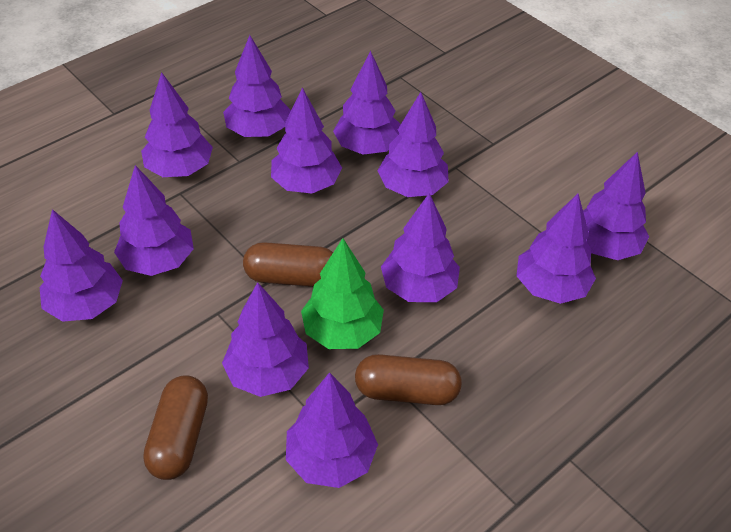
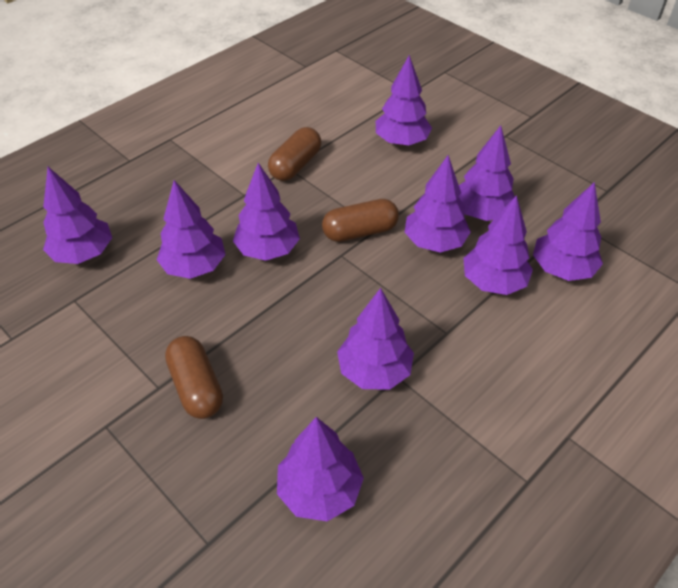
green tree: [301,238,384,349] = 1 -> none = 0
purple tree: [40,209,123,322] [114,165,194,276] [141,72,213,177] [222,282,309,397] [223,35,291,137] [271,87,342,193] [286,372,378,488] [333,51,400,155] [378,92,449,197] [381,193,460,302] [517,194,596,304] [583,152,649,260] = 12 -> [43,167,112,264] [157,180,226,279] [233,163,300,261] [277,417,364,521] [337,288,414,390] [376,55,432,146] [404,155,471,253] [459,125,515,221] [463,195,533,295] [533,182,603,281] = 10

